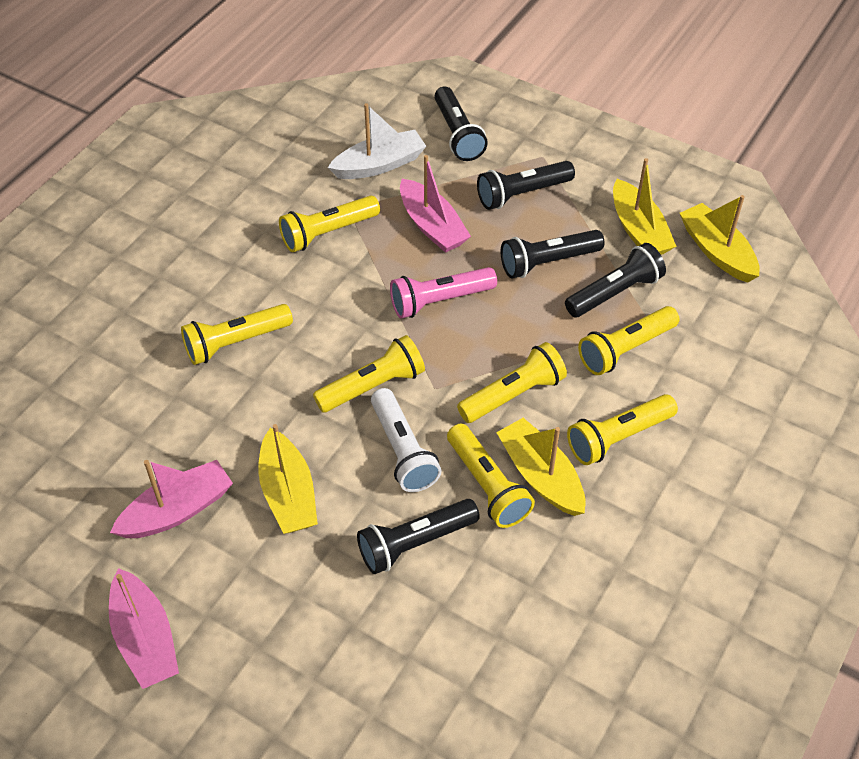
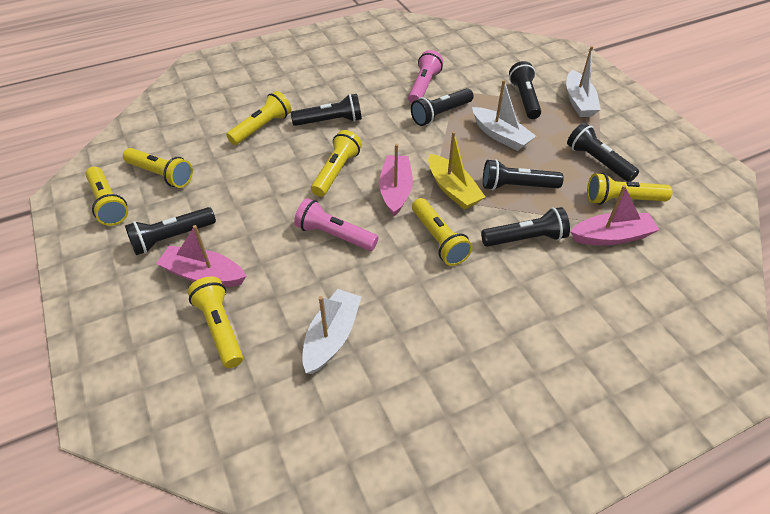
black flashlight: [357,499,480,574] [434,86,488,161] [477,161,575,210] [501,230,605,278] [565,243,666,317] = 5 -> [125,207,216,255] [291,94,362,126] [411,88,474,126] [481,207,570,247] [483,159,564,190] [509,61,541,119] [567,123,639,182] = 7
pink flashlight: [390,267,497,318] = 1 -> [294,198,379,251] [408,50,443,104] = 2
white boat: [328,103,426,179] = 1 -> [302,289,361,374] [472,80,536,151] [566,46,601,117] = 3
white flashlight: [371,388,442,492] = 1 -> none = 0
yellow boat: [258,424,318,534] [496,418,586,516] [613,158,677,255] [680,195,760,283] = 4 -> [428,132,485,209] = 1

